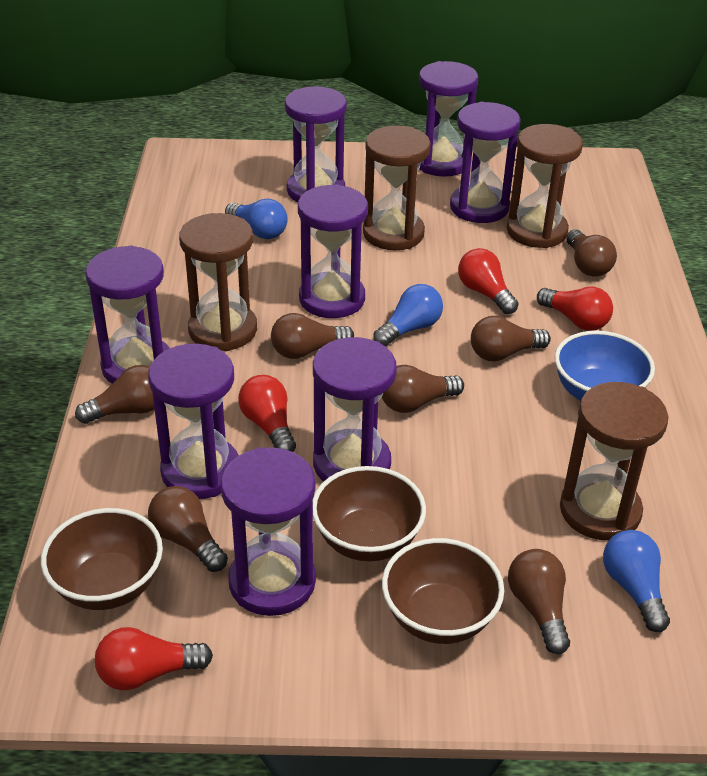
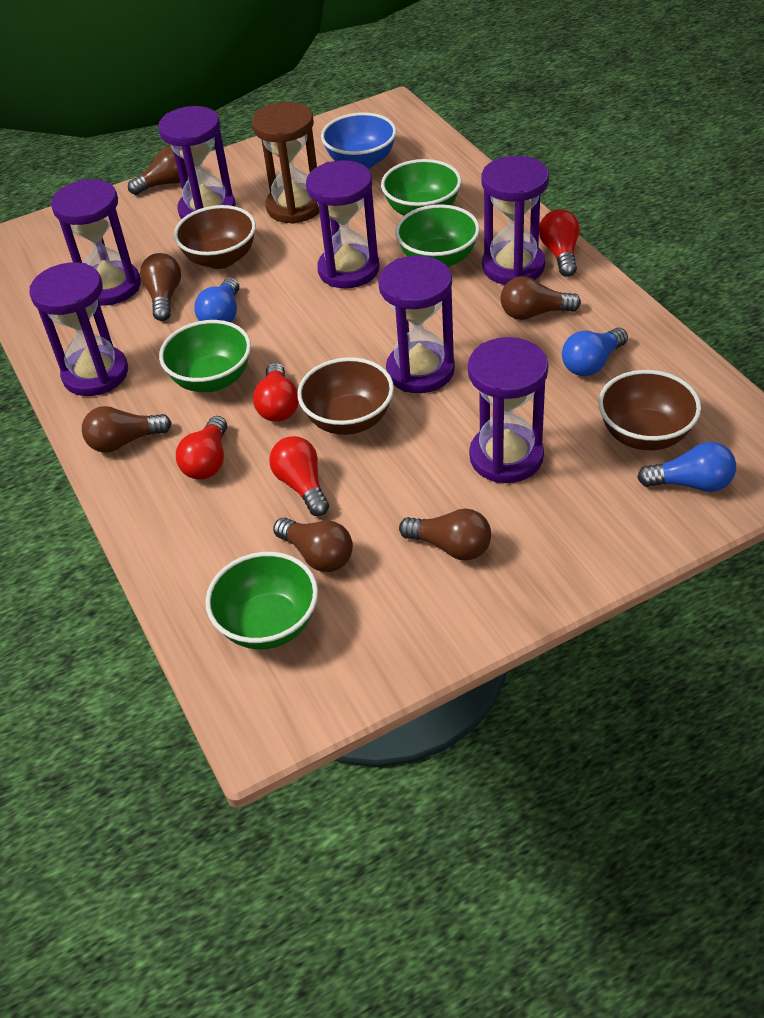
brown hourglass: [179,213,257,351] [363,126,431,250] [507,124,583,248] [560,382,668,540] = 4 -> [252,102,320,224] = 1
brown light bulb: [75,365,154,424] [148,486,228,572] [271,313,354,359] [382,365,464,413] [471,316,551,361] [508,549,570,654] [566,230,617,277] = 7 -> [82,406,172,453] [128,146,188,195] [140,253,181,321] [273,517,353,572] [399,509,491,560] [501,276,581,320] = 6
green bowl: none = 0 -> [159,320,251,392] [206,552,318,649] [381,159,461,215] [395,204,480,267] = 4
purple hourglass: [85,245,170,384] [148,344,239,499] [221,447,316,616] [285,86,347,202] [298,184,368,318] [313,337,397,482] [419,61,478,177] [450,102,521,223] = 8 -> [30,262,128,396] [51,179,141,306] [158,106,236,219] [306,160,380,288] [378,256,455,393] [468,337,548,483] [481,156,549,285] = 7

